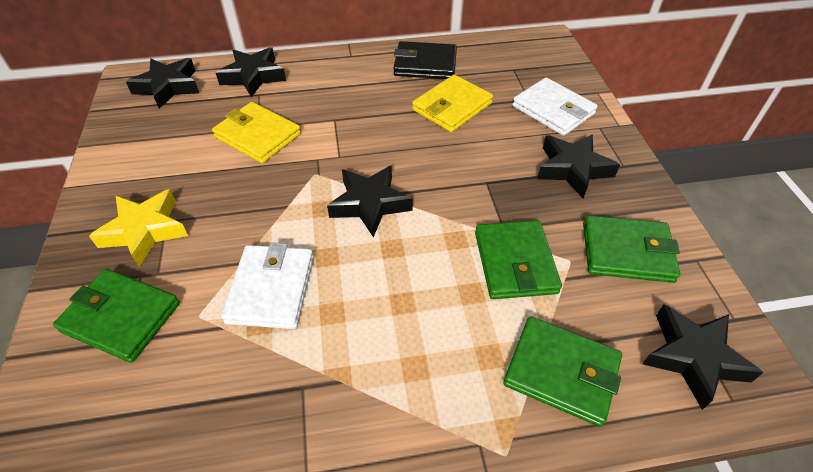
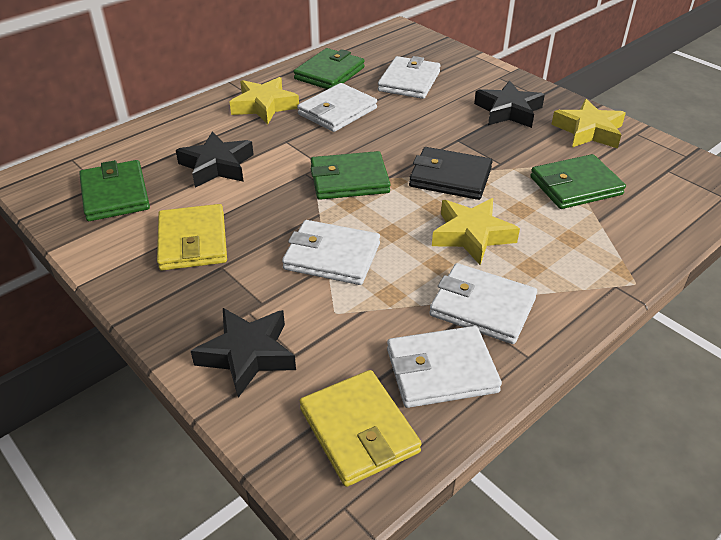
black star: [126,58,199,109] [216,47,286,97] [327,165,413,238] [537,134,620,198] [642,305,763,410] = 5 -> [176,131,254,188] [191,308,296,398] [474,81,545,128] = 3
white wallet: [221,242,314,329] [512,77,598,136] = 2 -> [282,220,380,285] [297,83,377,132] [378,56,441,99] [387,326,502,408] [429,263,537,344] = 5
yellow star: [89,189,188,267] = 1 -> [230,77,299,124] [432,198,520,265] [551,99,626,149] = 3

